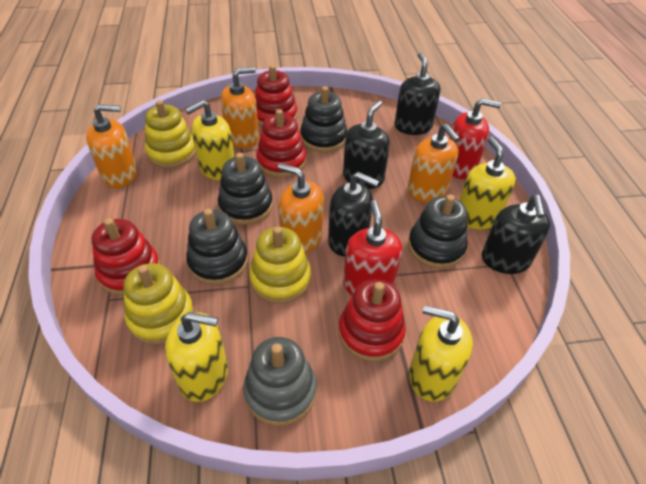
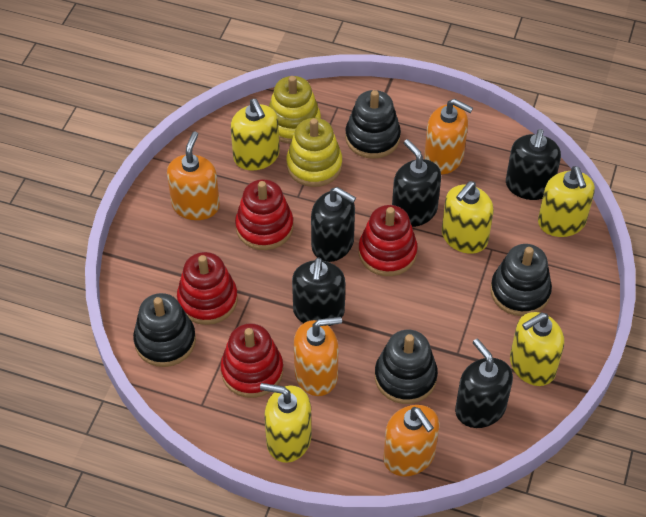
black soap dispenser: [328,172,379,256] [343,101,390,189] [395,52,441,135] [482,195,550,274] = 4 -> [292,257,345,326] [311,187,356,262] [392,139,441,227] [455,339,513,428] [506,129,561,200] = 5
grey stacking toy: [243,337,317,426] = 1 -> none = 0
red soap dispenser: [343,200,402,295] [449,98,501,179] = 2 -> none = 0
yellow soap dispenser: [165,312,228,402] [185,100,234,180] [409,305,473,402] [459,137,516,229] = 4 -> [231,99,279,170] [260,383,311,463] [442,181,494,254] [510,312,564,386] [538,166,595,237] = 5
yellow stacking toy: [123,263,194,345] [145,100,196,168] [249,227,311,304] = 3 -> [269,76,321,144] [286,118,342,187] = 2

